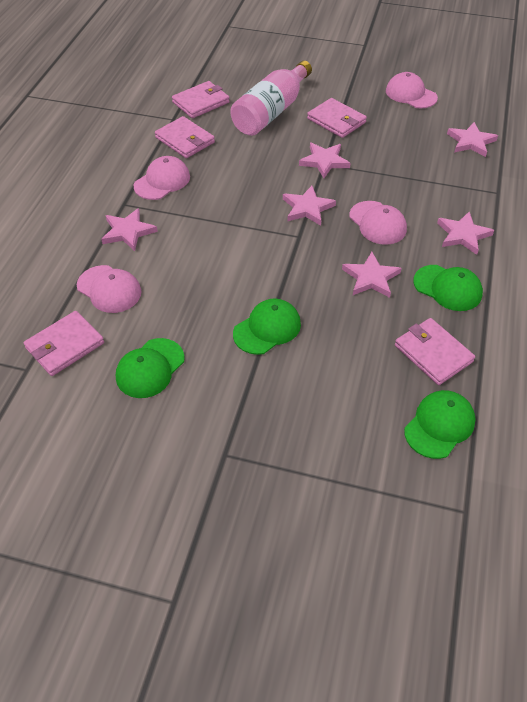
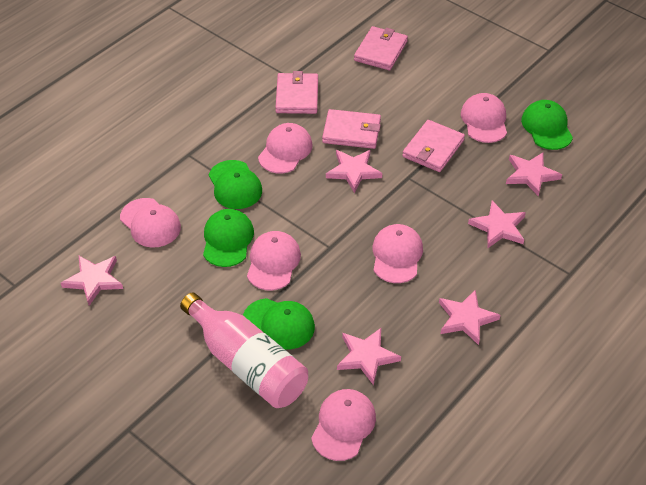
pink cap: [77,265,142,313] [133,156,190,200] [349,201,407,245] [386,72,438,108] = 4 -> [120,198,181,248] [247,231,301,291] [258,123,313,174] [311,389,376,461] [372,224,423,283] [461,93,507,143] = 6
pink wallet: [23,311,104,376] [155,116,215,158] [172,81,230,118] [307,98,367,138] [395,318,475,385] = 5 -> [275,71,318,114] [322,109,381,149] [354,26,408,70] [402,120,465,172] = 4

